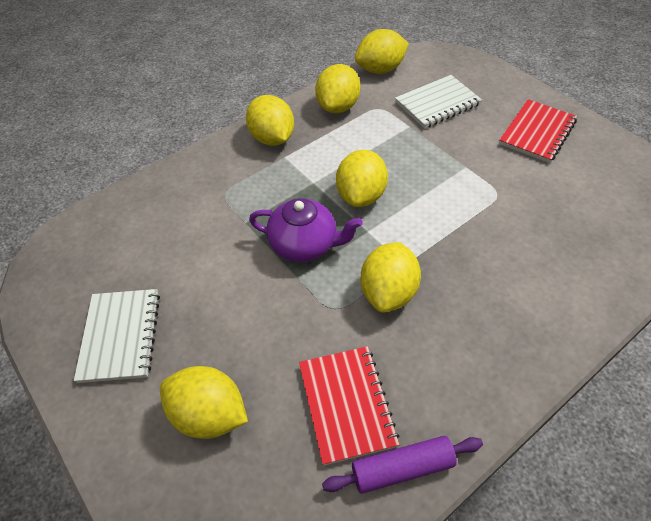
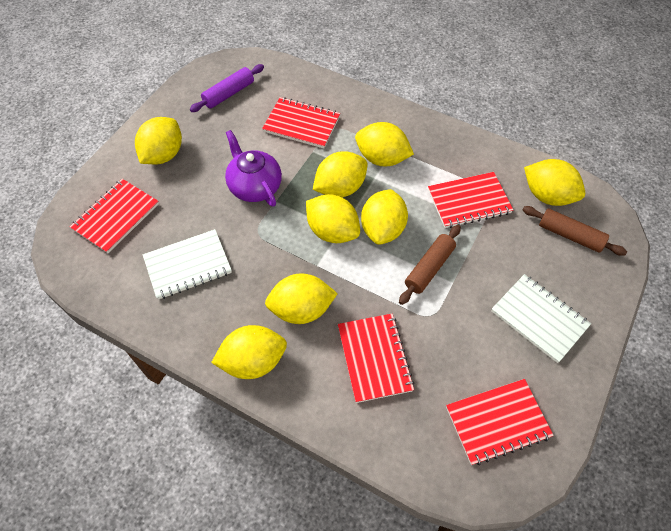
brown rolling pin: none = 0 -> [399,225,461,305] [522,206,627,256] = 2
red notebook: [299,346,399,466] [499,99,577,163] = 2 -> [70,179,159,253] [262,97,340,148] [338,314,414,403] [428,172,513,228] [446,379,554,465] = 5
yellow lemon: [160,366,248,439] [246,95,294,146] [315,64,360,113] [336,150,388,207] [355,29,409,74] [361,242,421,313] = 6 -> [135,117,182,164] [211,325,287,379] [265,273,338,324] [306,194,360,243] [313,151,367,197] [355,122,414,166] [361,189,408,245] [524,159,585,206] = 8

